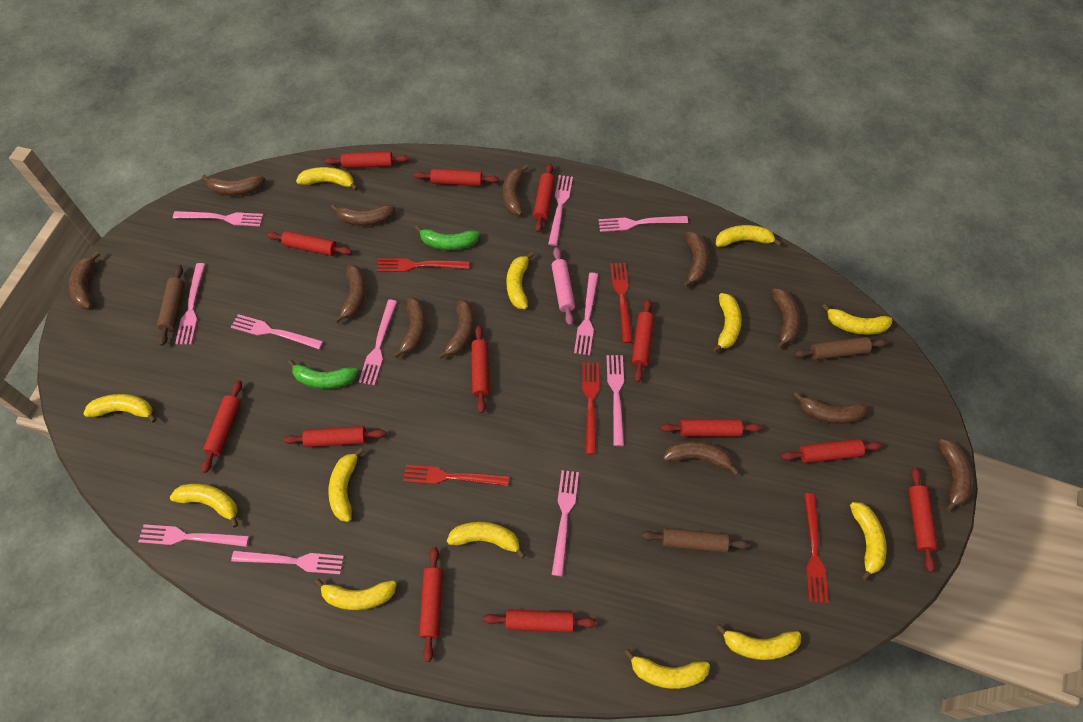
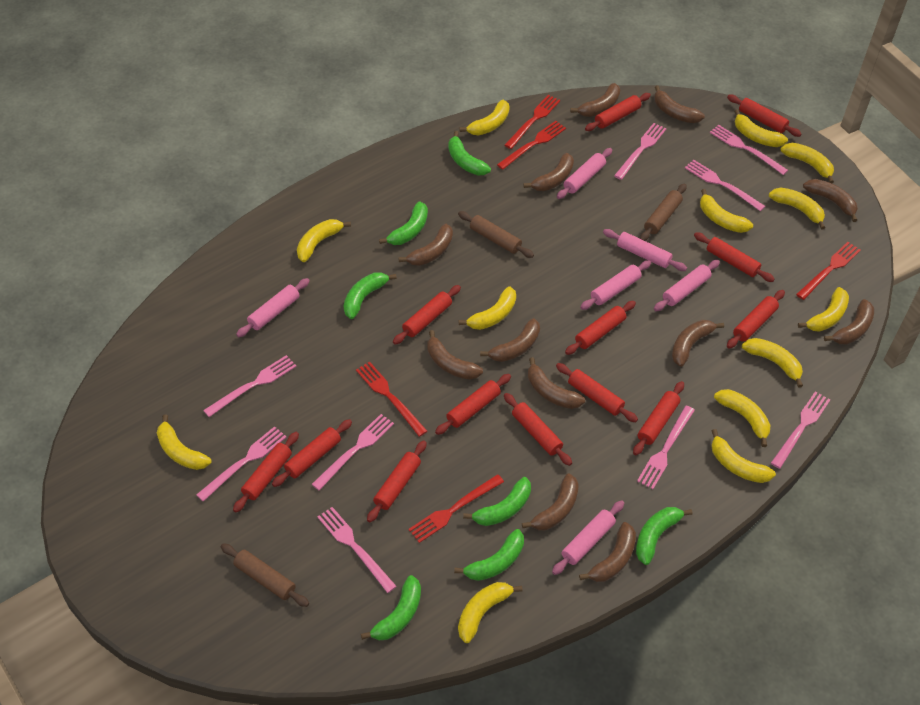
green banana: [288,360,358,389] [415,225,480,250] = 2 -> [344,272,397,319] [361,575,421,640] [379,201,428,245] [448,131,491,175] [454,529,524,581] [463,477,531,526] [636,507,692,565] = 7
pink fork: [138,524,249,547] [173,211,263,227] [175,263,205,345] [231,314,323,349] [231,550,344,574] [359,300,397,385] [548,175,573,246] [552,470,579,576] [574,273,598,355] [598,216,688,232] [606,355,624,446] = 11 -> [196,426,287,502] [203,355,296,417] [312,414,394,491] [317,507,397,593] [614,123,667,180] [637,405,695,489] [685,160,765,211] [710,125,788,175] [771,391,830,469] = 9
pink rolling pin: [551,247,575,325] = 1 -> [236,278,310,337] [552,500,624,575] [557,148,612,199] [580,260,651,310] [603,229,687,271] [654,260,720,311] = 6

